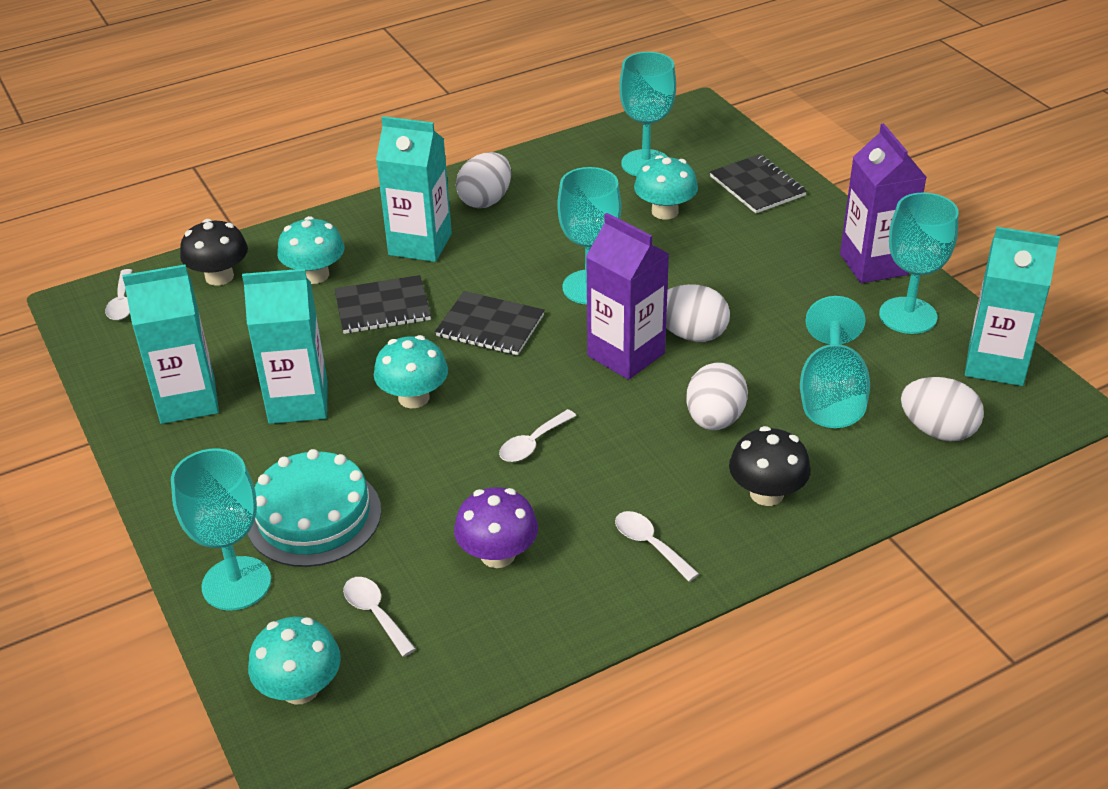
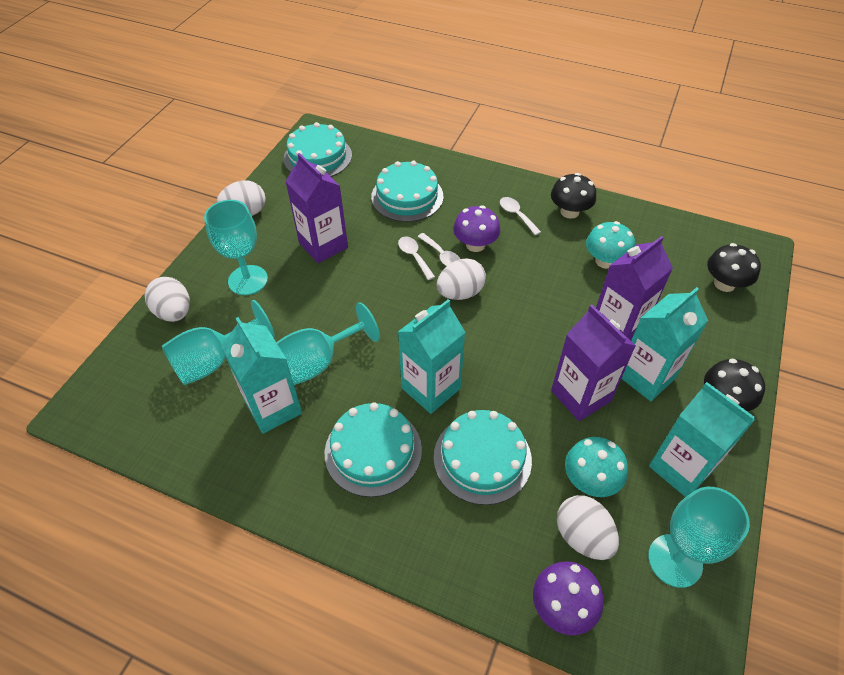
black mushroom: [180,219,248,286] [729,426,811,506] = 2 -> [551,173,596,219] [704,358,765,411] [707,243,761,292] = 3
black notebook: [335,275,431,334] [435,291,545,355] [710,154,807,213] = 3 -> none = 0
purple carton: [586,213,669,380] [840,123,927,283] = 2 -> [285,153,348,263] [551,305,636,421] [596,236,673,340] = 3
purple mushroom: [454,487,538,568] = 1 -> [453,205,501,252] [533,561,603,635] = 2
turquoise cake: [248,449,381,567] = 1 -> [284,122,352,177] [325,402,422,497] [371,161,443,222] [434,410,532,505] = 4
turquoise goblet: [171,448,271,610] [557,167,621,304] [619,52,676,176] [800,296,870,428] [879,193,959,334] = 5 -> [162,300,275,385] [204,200,268,295] [276,302,380,385] [648,487,750,588] = 4
turquoise mushroom: [248,617,341,704] [277,216,345,284] [374,335,448,408] [634,155,698,220] = 4 -> [565,437,628,497] [586,221,635,269] = 2
white spoon: [105,269,132,320] [343,577,416,657] [499,409,576,462] [615,511,699,582] = 4 -> [398,236,435,280] [418,233,460,266] [500,197,541,235] = 3

